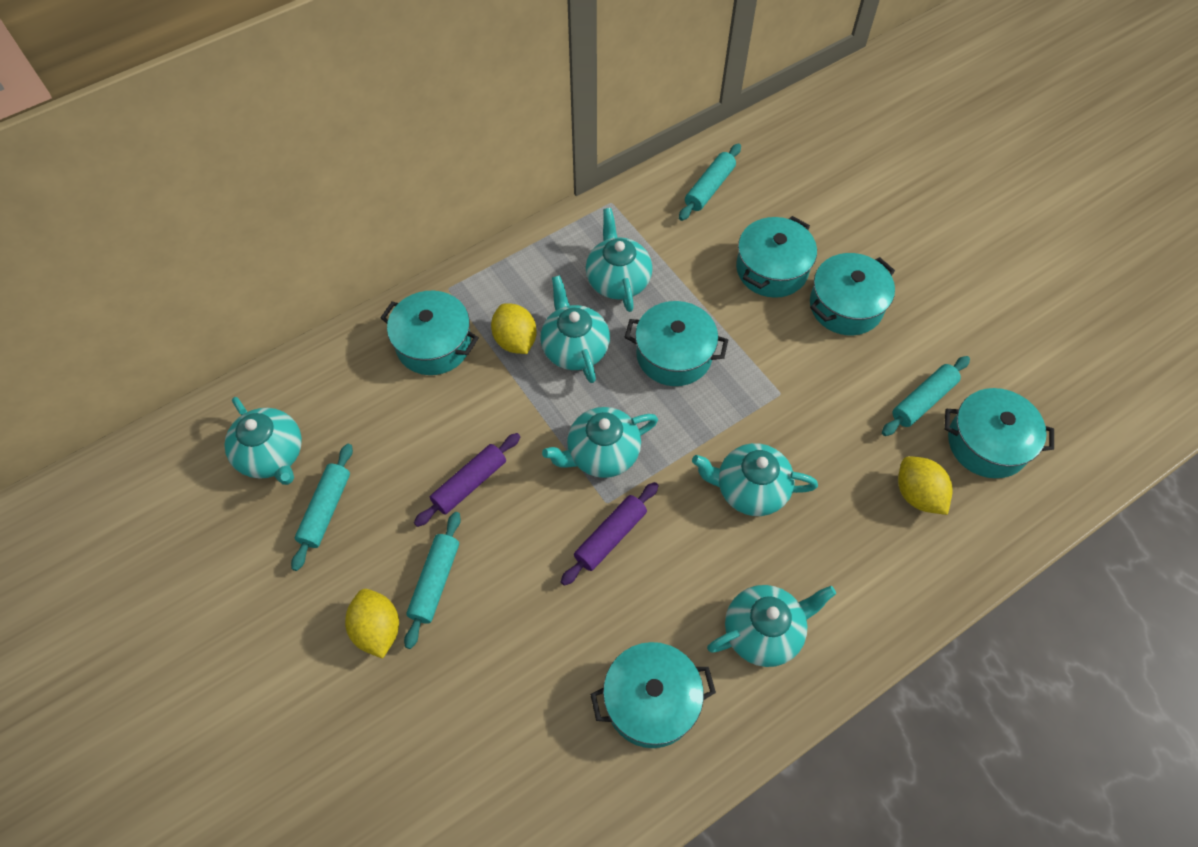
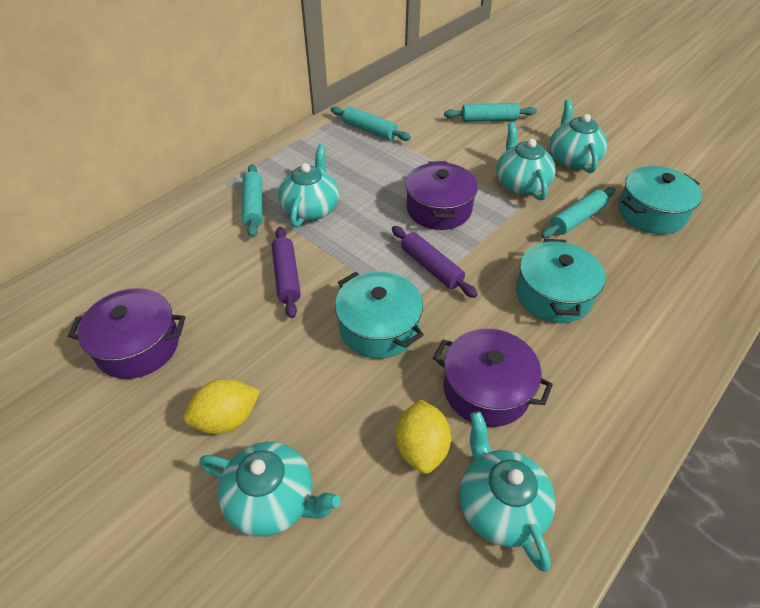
purple pot: none = 0 -> [68,288,185,379] [405,161,478,230] [433,329,553,427] = 3
turquoise pot: [380,291,479,375] [590,642,716,748] [625,301,728,386] [736,216,817,298] [810,253,895,335] [944,388,1054,478] = 6 -> [335,271,424,359] [516,239,605,323] [618,166,702,234] = 3
turquoise teapot: [225,397,302,485] [540,275,610,383] [542,407,658,478] [586,208,652,312] [692,443,818,516] [707,585,836,667] = 6 -> [199,442,341,537] [278,144,339,228] [460,411,555,572] [496,122,556,200] [550,99,607,173] = 5
yellow lemon: [345,589,399,659] [491,303,537,354] [898,456,953,515] = 3 -> [184,379,260,434] [396,399,451,474] = 2

